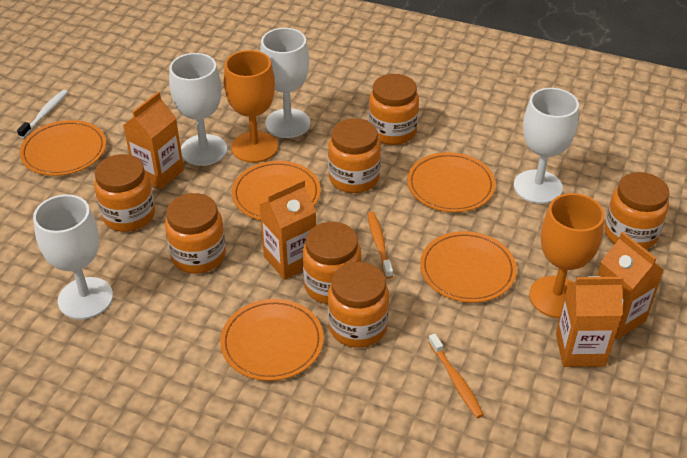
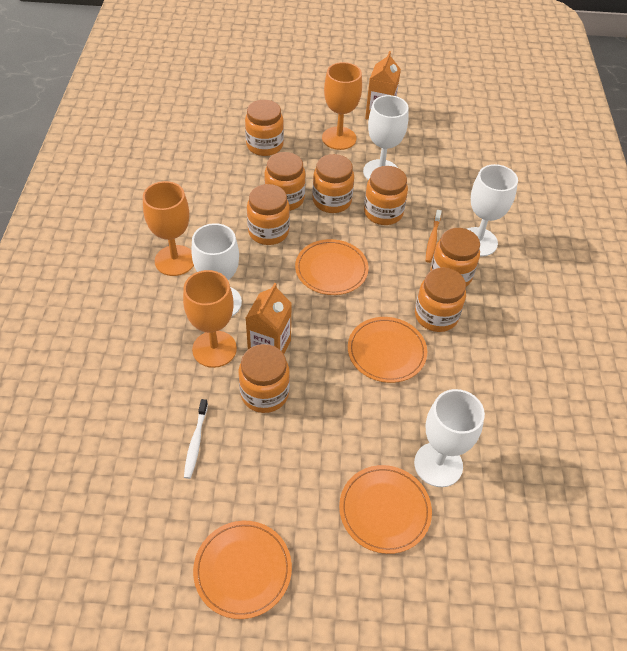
orange carton: [123,92,184,190] [259,179,316,280] [556,276,624,367] [597,232,664,339] = 4 -> [246,283,292,354] [365,51,401,120] = 2
orange goblet: [224,50,278,163] [529,193,604,318] = 2 -> [143,181,194,276] [183,270,237,368] [322,62,362,150] = 3
orange jar: [94,154,155,232] [165,193,226,274] [303,222,362,304] [328,119,381,193] [328,262,389,348] [369,74,419,145] [604,172,670,250] = 7 -> [238,344,290,413] [245,100,284,156] [247,184,290,245] [264,152,306,211] [312,154,354,213] [364,166,408,225] [415,267,466,332] [430,228,480,287] = 8
orange plate: [20,120,106,176] [220,299,324,381] [232,161,321,220] [407,152,496,212] [420,231,517,303] = 5 -> [193,521,292,619] [295,239,369,295] [339,465,432,554] [348,317,427,383] = 4
orange toothbrush: [368,212,393,279] [428,334,484,418] = 2 -> [426,210,442,263] = 1

